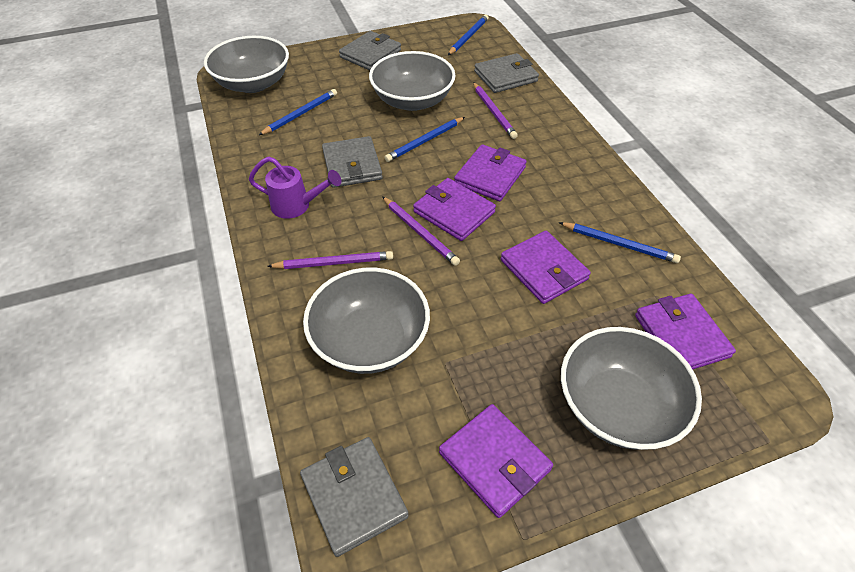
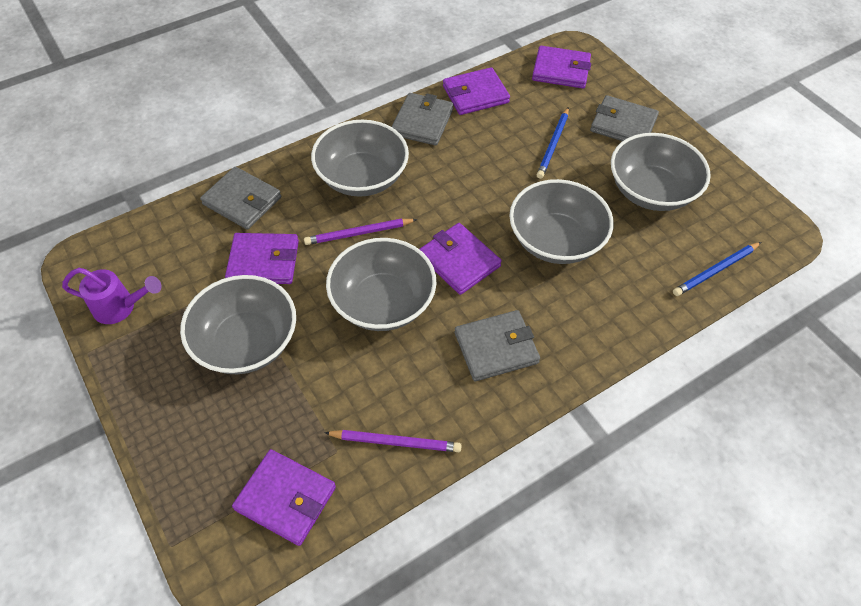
blue pencil: [259,89,337,135] [385,117,465,162] [448,15,489,55] [559,222,681,263] = 4 -> [536,107,569,179] [673,242,761,296] = 2
grey bowl: [204,36,289,93] [303,268,430,374] [369,51,456,111] [561,327,702,450] = 4 -> [180,275,296,374] [311,120,409,197] [326,238,436,331] [509,179,614,264] [611,133,711,211] = 5
purple pencil: [267,251,393,269] [382,196,460,266] [473,82,518,139] = 3 -> [304,218,417,245] [324,430,462,452] = 2

